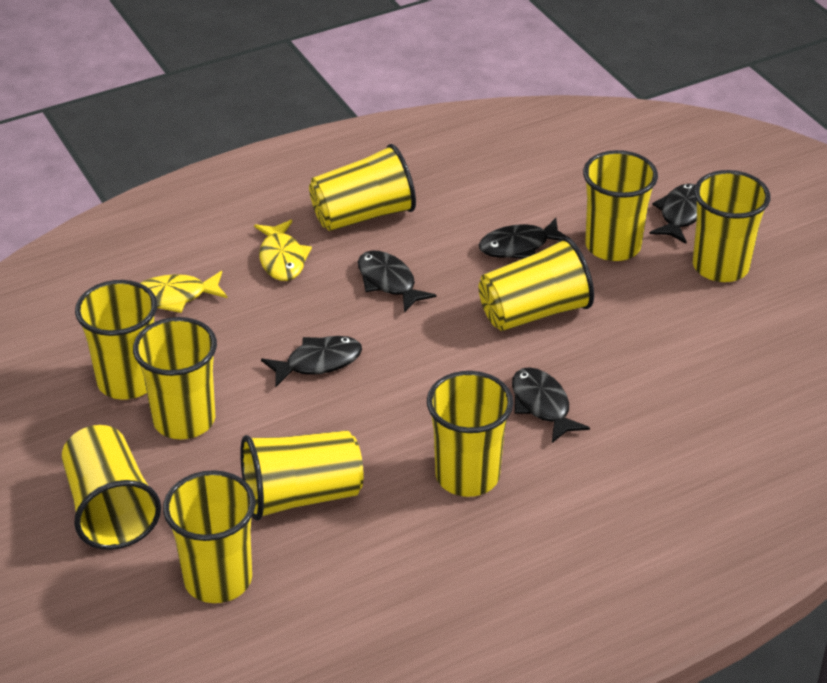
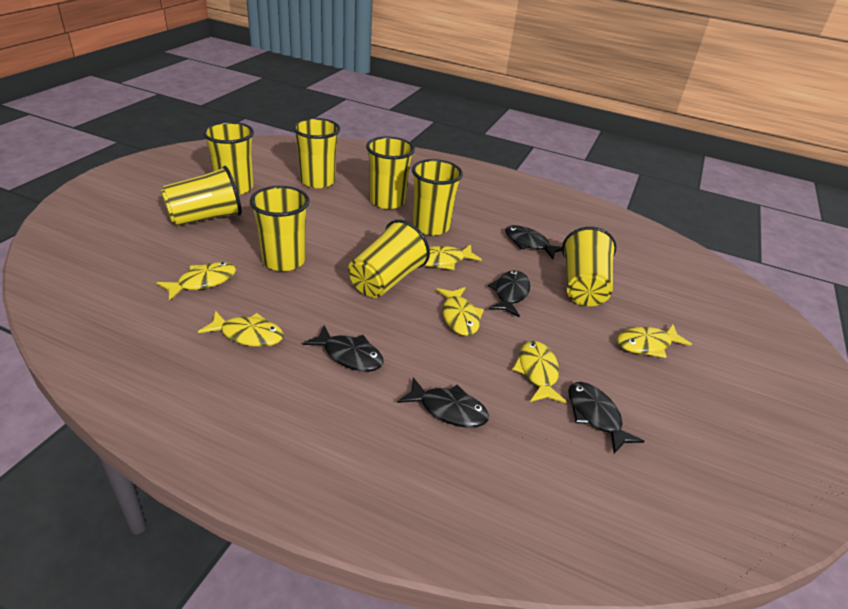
yellow cup: [62,425,161,550] [75,280,157,400] [133,317,217,439] [163,470,256,603] [240,430,364,521] [309,144,416,231] [427,371,513,497] [478,237,594,331] [583,150,658,261] [693,170,770,282] = 10 -> [161,166,242,226] [203,122,254,195] [250,186,310,271] [293,118,340,188] [348,220,430,298] [366,137,415,209] [412,159,463,235] [562,227,616,306] = 8
yellow fish: [141,271,228,313] [254,220,312,281] = 2 -> [156,262,236,301] [198,311,284,347] [424,244,482,270] [436,287,484,336] [512,341,567,403] [617,324,692,358] = 6

